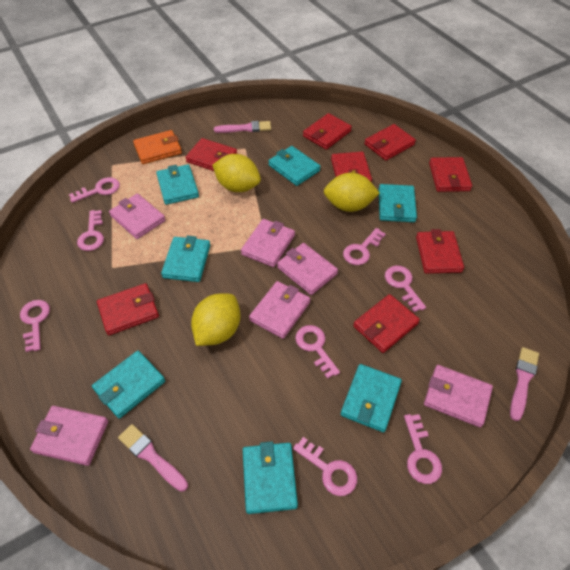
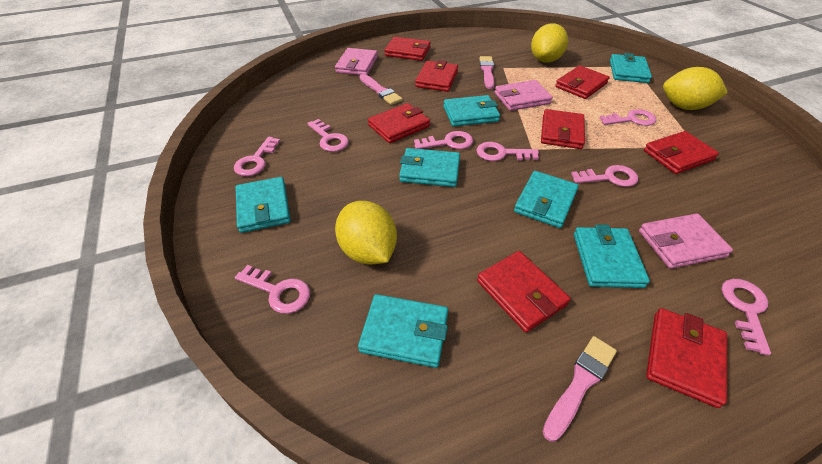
orange wallet: [133,130,182,164] = 1 -> none = 0
pink wallet: [30,406,108,466] [109,194,166,239] [241,219,295,267] [249,281,310,339] [277,243,338,295] [424,365,493,428] = 6 -> [335,48,378,75] [495,80,553,111] [639,213,733,269] = 3

